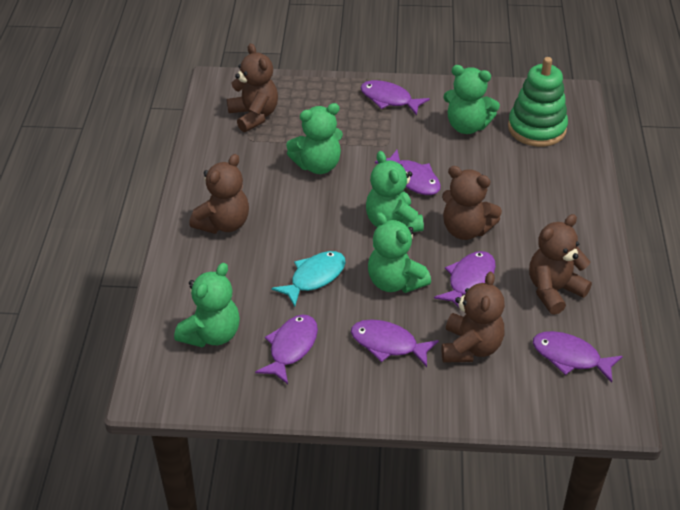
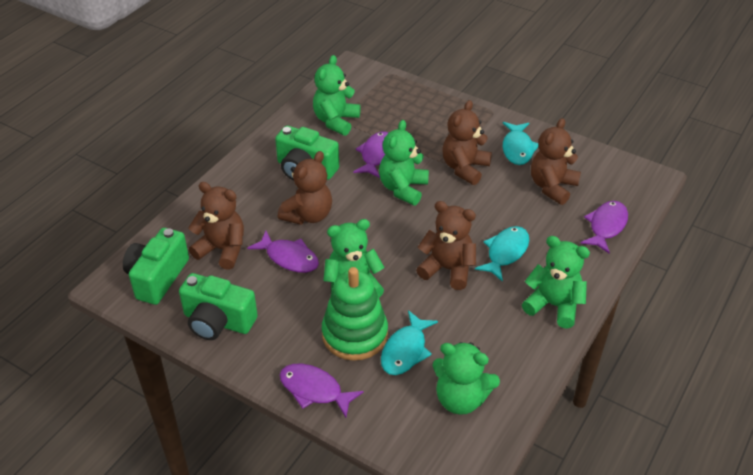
green camera: none = 0 -> [123,228,189,305] [179,273,258,340] [275,126,339,180] = 3
purple fish: [255,314,318,384] [351,319,439,367] [360,80,430,115] [375,150,441,195] [434,251,496,312] [533,331,623,383] = 6 -> [247,231,319,273] [280,364,364,418] [353,132,388,178] [580,201,628,254] = 4
turquoise fish: [271,251,346,307] = 1 -> [381,310,438,375] [475,226,529,282] [503,122,539,165] = 3

